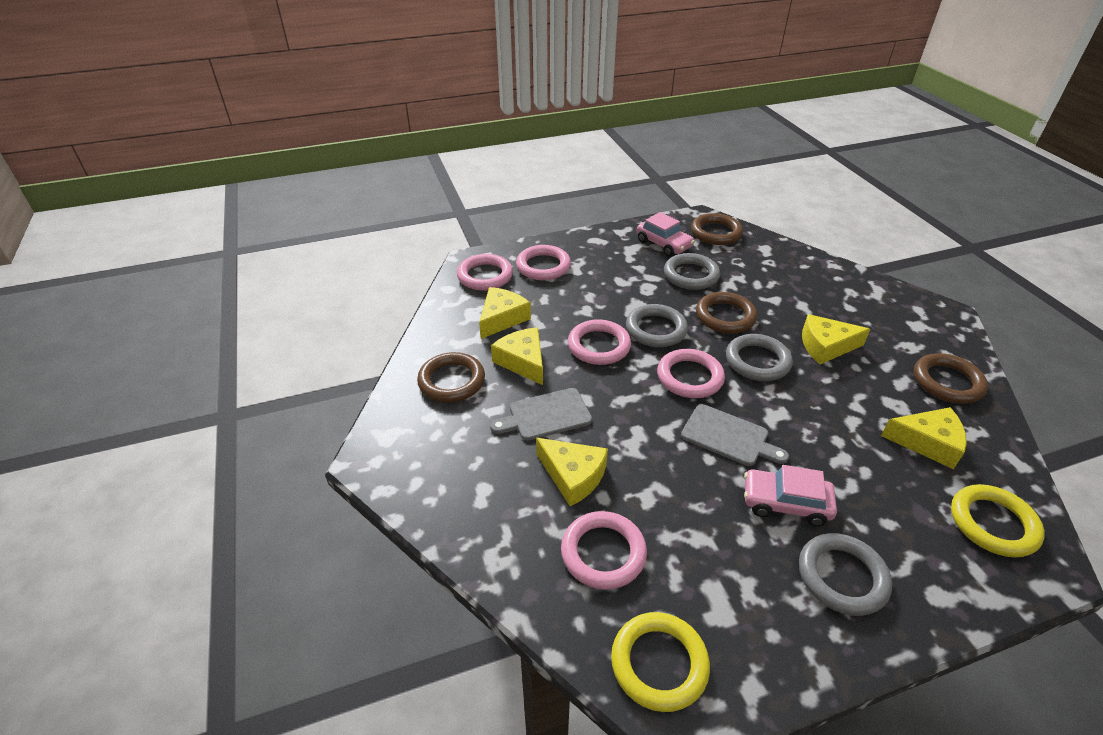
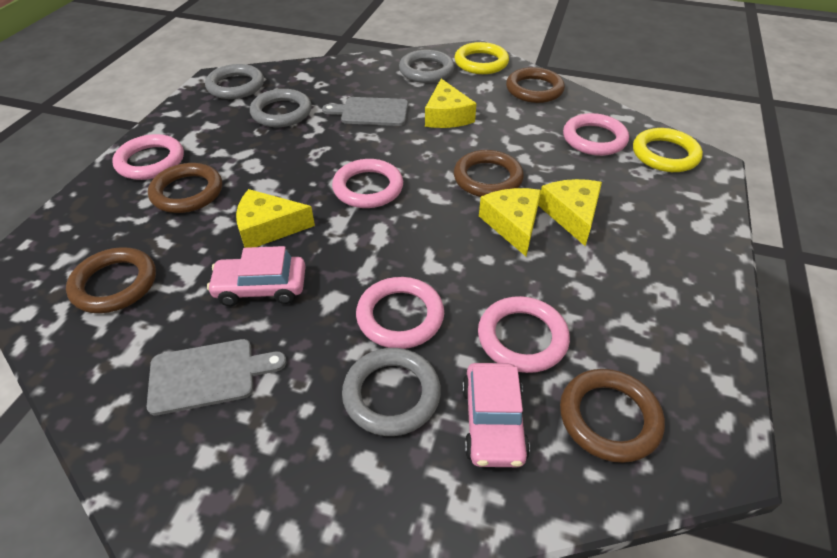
brown ring: [417,352,485,402] [691,213,743,245] [696,292,757,334] [914,353,988,404] = 4 -> [66,247,156,313] [148,163,222,213] [454,150,524,197] [506,67,565,103] [560,369,665,463] = 5
yellow cheese: [479,287,531,339] [491,328,543,385] [536,438,608,506] [802,314,870,365] [881,407,967,469] = 5 -> [236,189,315,248] [425,79,476,128] [479,188,541,256] [538,179,602,246] = 4

